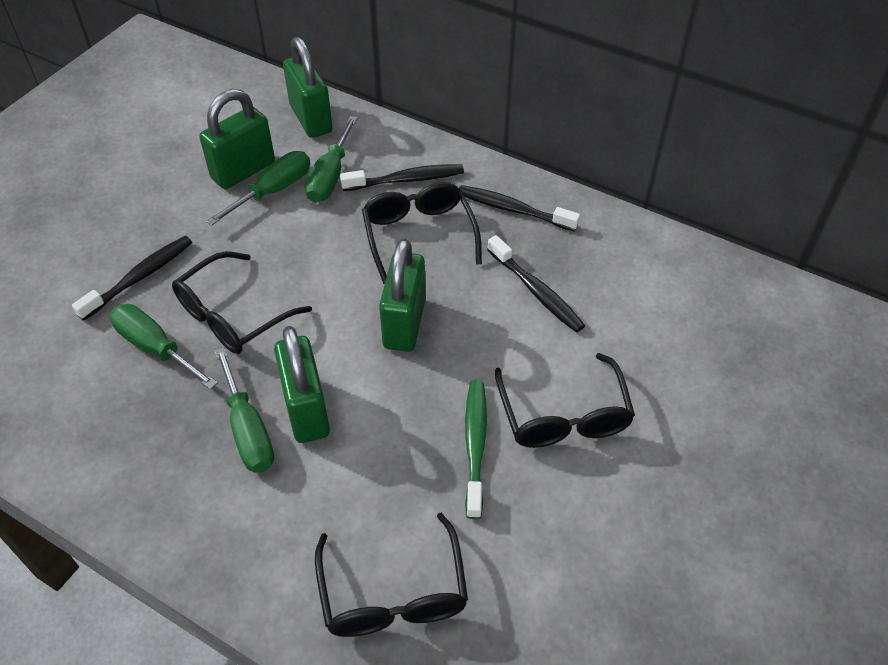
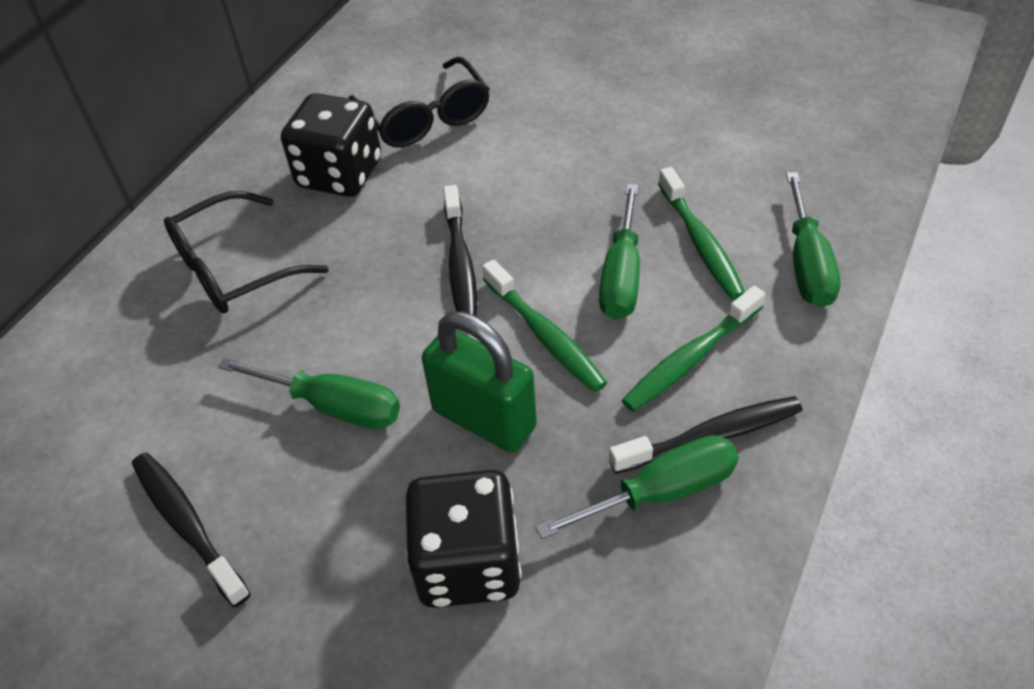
black dice: none = 0 -> [281,93,381,197] [406,470,521,608] = 2
black glasses: [172,251,312,354] [315,513,468,637] [362,182,482,284] [495,353,635,448] = 4 -> [164,191,329,313] [349,57,490,147] = 2
black toothbrush: [72,236,192,321] [340,164,464,191] [459,185,580,232] [487,235,585,333] = 4 -> [132,453,251,607] [443,185,477,316] [609,396,803,474] = 3
green padlock: [199,89,275,189] [274,326,330,443] [283,37,333,138] [379,239,426,352] = 4 -> [422,312,537,453] = 1
green toothbrush: [465,380,487,519] = 1 -> [482,259,607,392] [621,286,765,412] [658,167,745,300] = 3

